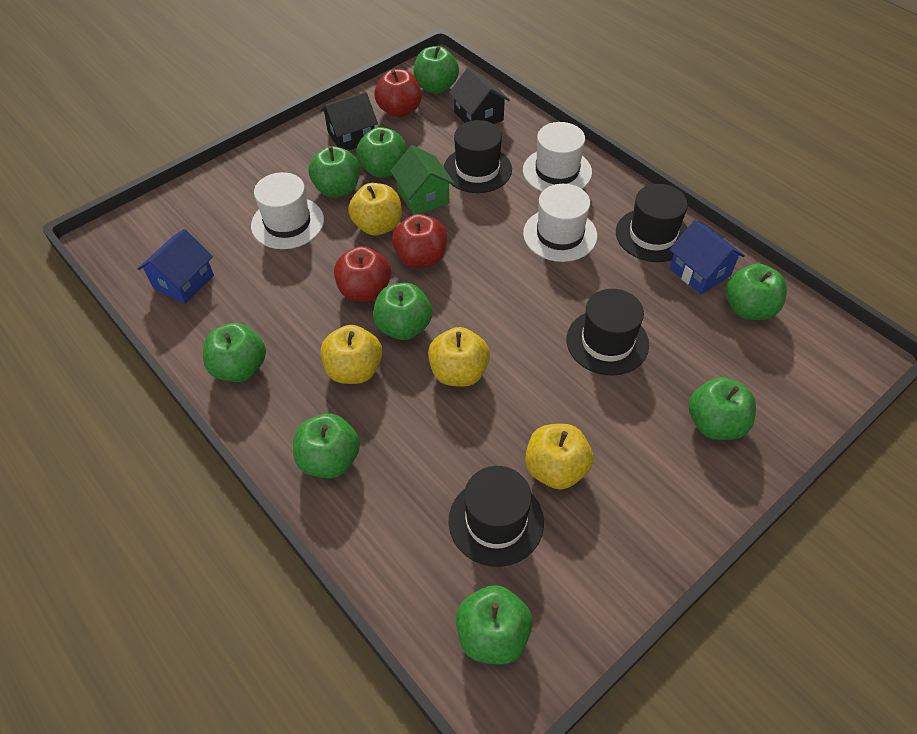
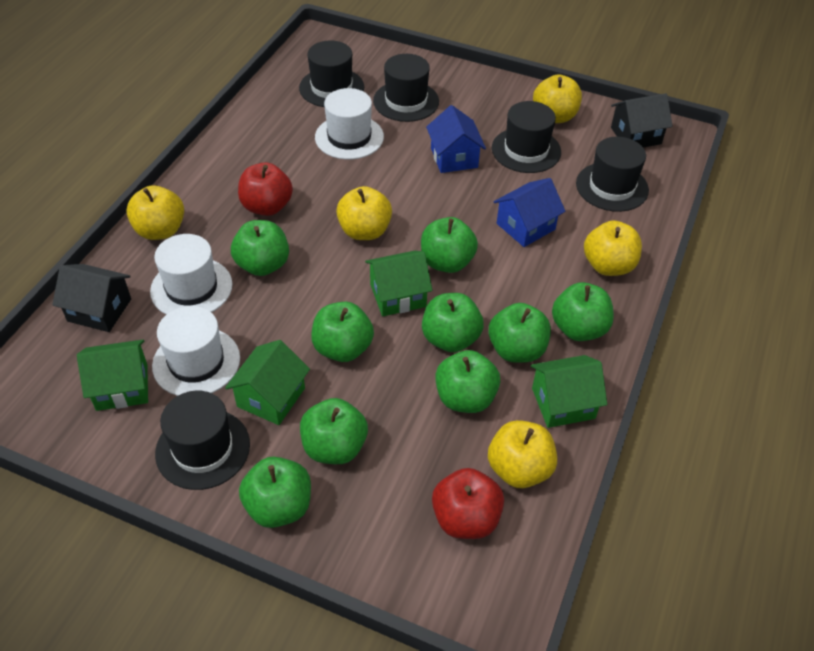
black hat: [443,120,512,193] [449,466,544,567] [566,289,649,376] [616,184,688,262] = 4 -> [155,391,250,490] [299,40,364,107] [373,54,439,122] [492,101,561,173] [576,137,649,212] = 5
green house: [390,145,455,215] = 1 -> [77,340,148,411] [225,340,310,425] [365,251,432,316] [531,355,607,428] = 4
red apple: [334,246,391,302] [375,69,422,118] [392,214,447,268] = 3 -> [238,162,293,216] [432,468,504,539] = 2
yellow apple: [321,325,382,384] [348,183,402,236] [428,327,490,387] [525,424,593,490] = 4 -> [126,186,184,240] [336,186,392,240] [488,420,557,488] [533,74,582,123] [584,220,642,276] = 5

